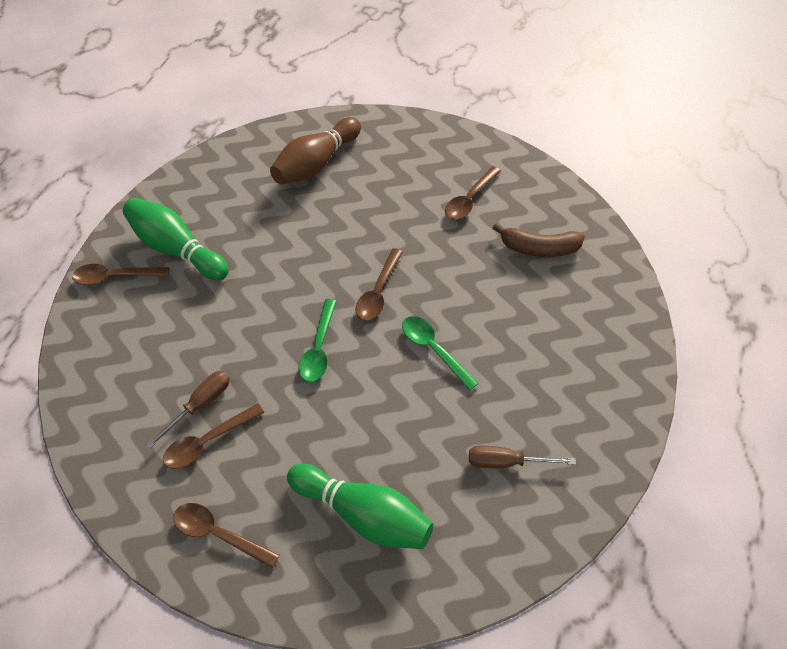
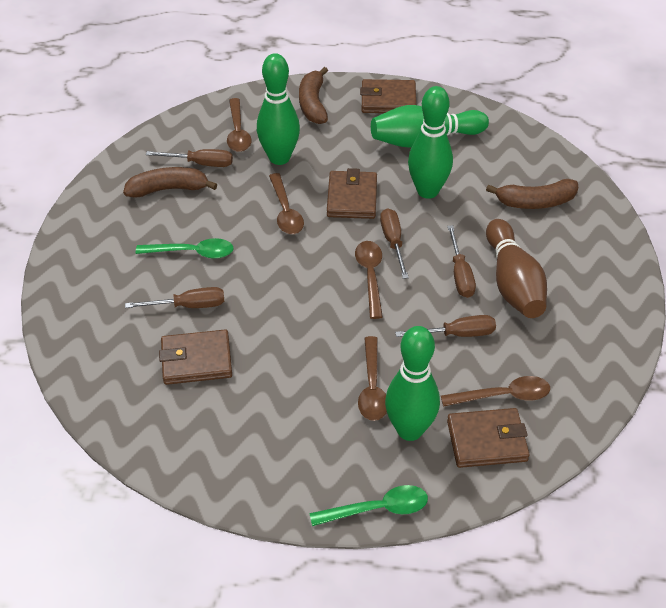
brown banana: [493,224,585,257] = 1 -> [123,167,217,198] [299,67,328,124] [486,179,578,209] = 3
brown screwdriver: [146,371,230,448] [469,446,576,468] = 2 -> [125,287,224,308] [146,149,233,167] [380,208,409,279] [395,315,496,337] [448,225,476,298] = 5
brown wallet: none = 0 -> [159,330,232,385] [327,168,377,219] [360,79,416,113] [447,408,530,468] = 4
green bowling pin: [123,198,229,281] [287,464,434,549] = 2 -> [257,53,300,165] [371,105,489,148] [385,326,440,441] [408,86,453,199] = 4

